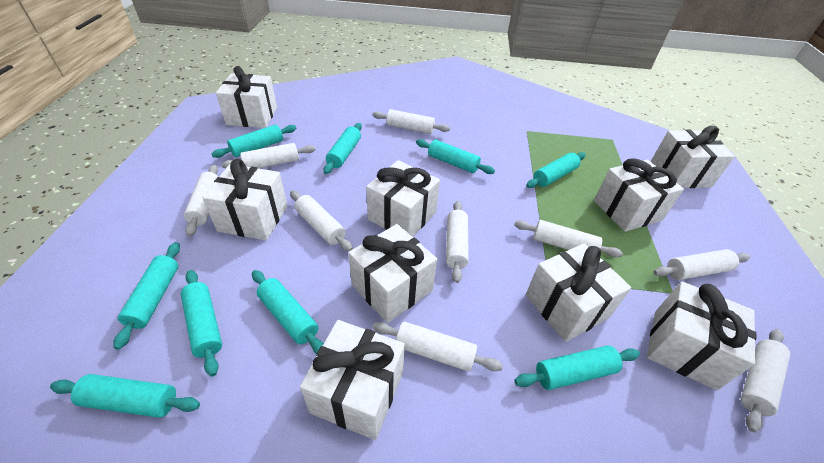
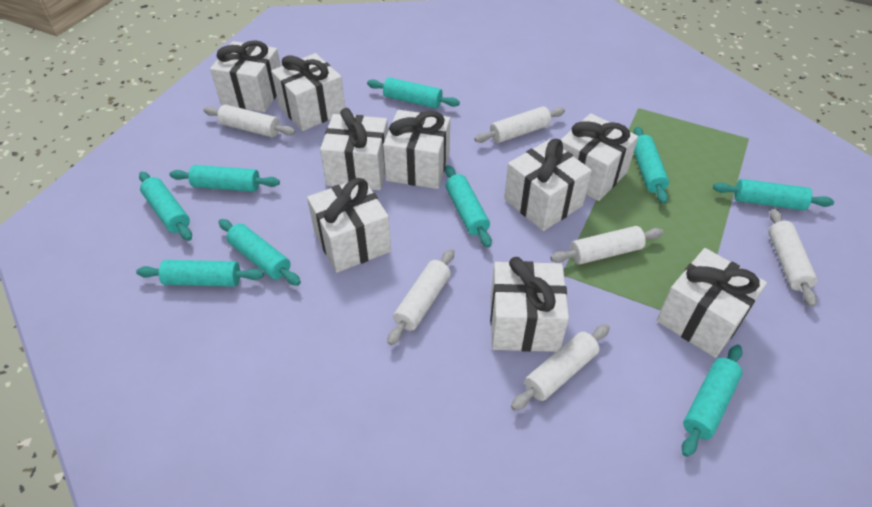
white rolling pin: [184,165,218,237] [222,143,316,168] [290,190,353,252] [372,109,450,134] [372,321,503,372] [446,201,469,283] [514,220,623,258] [653,249,750,280] [741,329,790,432] = 9 -> [203,105,296,137] [387,249,454,345] [474,107,565,143] [511,324,610,411] [550,226,664,265] [769,209,817,307] = 6

